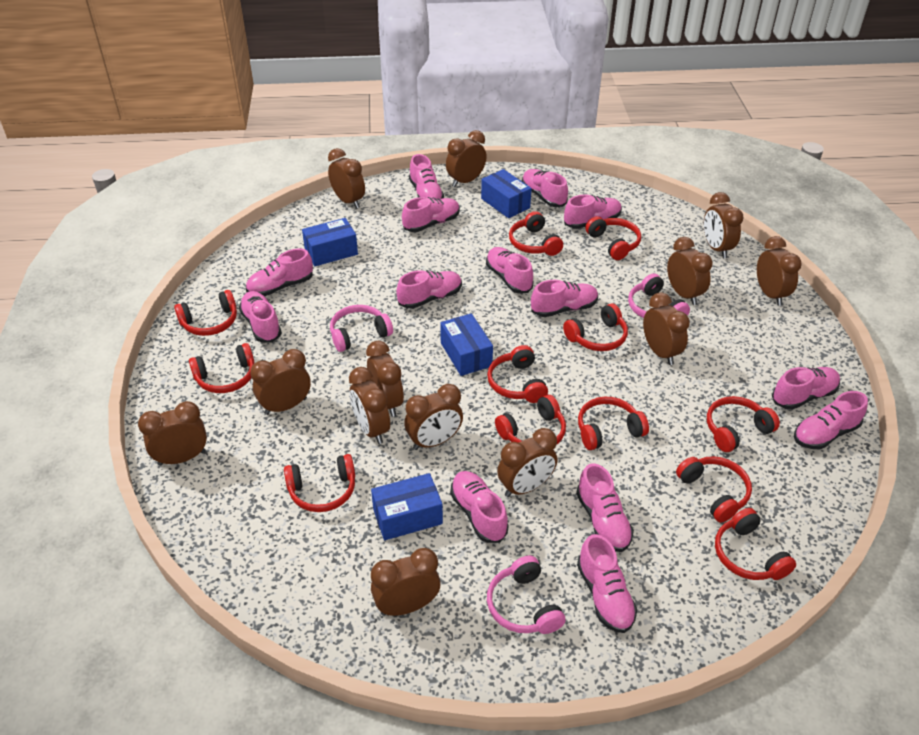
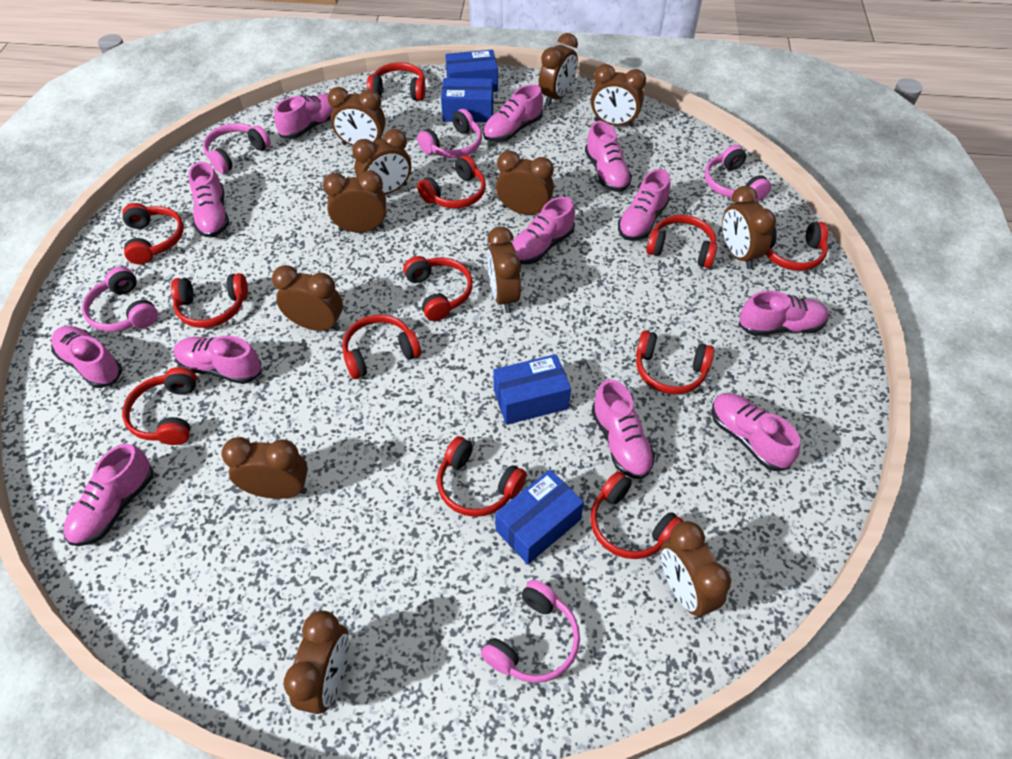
brown clock: [138,401,207,466] [250,349,311,415] [328,148,365,209] [349,367,390,444] [366,341,404,417] [371,548,441,616] [404,384,463,450] [446,130,487,187] [497,428,557,497] [643,292,690,365] [667,237,713,305] [704,192,744,258] [757,236,802,306] = 13 -> [221,437,308,499] [272,265,343,331] [284,610,349,714] [323,171,386,232] [328,87,386,146] [352,129,411,195] [487,226,521,313] [496,150,554,215] [539,33,578,106] [591,64,646,128] [661,521,731,618] [722,186,776,269] = 12
pink headphones: [330,305,393,352] [487,556,565,634] [628,273,690,318] = 3 -> [82,267,158,332] [203,123,271,174] [417,109,482,158] [481,580,580,683] [704,145,771,201] = 5
pink shoe: [239,291,282,342] [246,249,313,296] [396,270,462,309] [402,197,460,232] [409,154,444,199] [450,471,509,543] [486,247,534,293] [522,169,568,207] [531,280,598,317] [564,194,622,229] [576,463,634,552] [577,534,637,633] [772,367,840,410] [794,391,868,449] = 14 -> [51,326,122,388] [63,444,154,546] [174,336,261,384] [188,162,229,238] [274,94,334,139] [483,84,543,142] [511,197,575,264] [585,121,632,192] [591,379,655,479] [618,169,670,241] [712,393,800,471] [739,291,829,336] = 12

